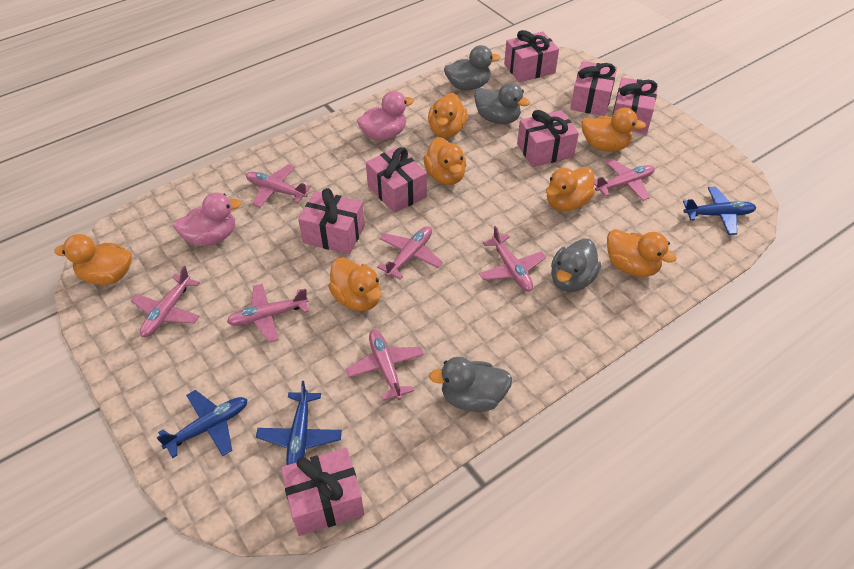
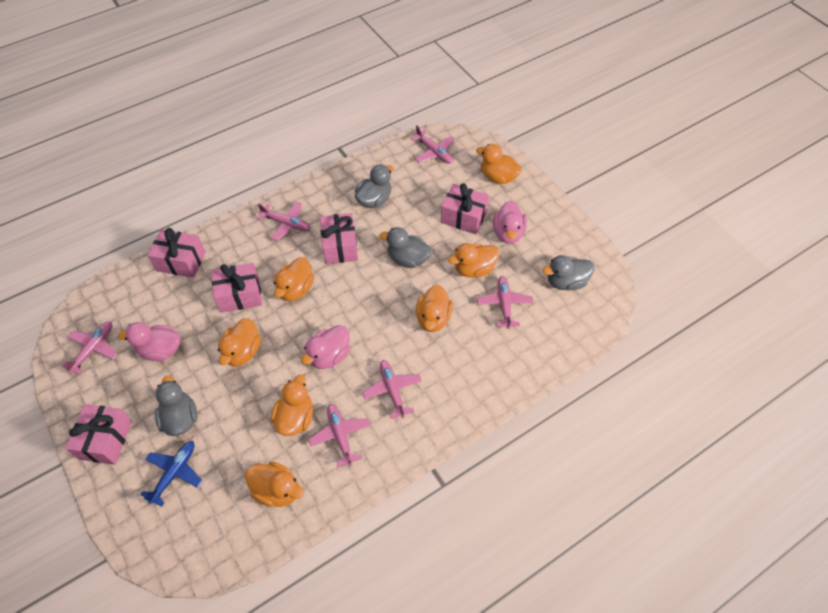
blue plane: [156,390,248,458] [256,381,342,465] [683,187,756,235] = 3 -> [140,441,202,507] = 1
pink duck: [173,192,242,246] [357,91,414,140] = 2 -> [118,322,180,361] [301,325,350,369] [493,201,527,244] = 3
pink gift: [281,448,364,536] [298,188,365,254] [366,147,427,213] [504,30,559,82] [517,110,579,167] [570,61,617,116] [613,77,658,134] = 7 -> [65,404,132,465] [148,228,206,278] [212,263,262,313] [320,213,358,264] [441,183,489,234] = 5
pink plane: [131,266,200,337] [227,283,309,343] [246,164,311,207] [346,330,424,401] [377,226,442,280] [479,226,546,291] [594,158,655,201] = 7 -> [61,322,118,375] [257,201,311,241] [308,404,371,467] [362,360,422,419] [411,125,455,163] [477,276,533,329] = 6

